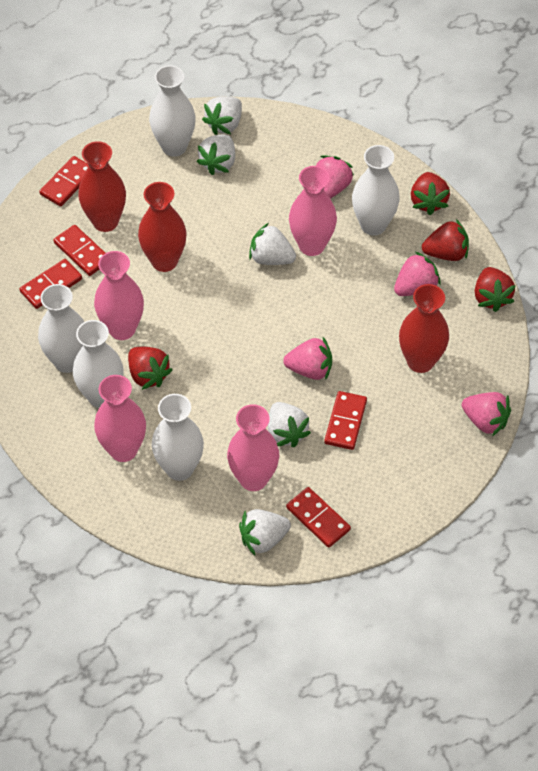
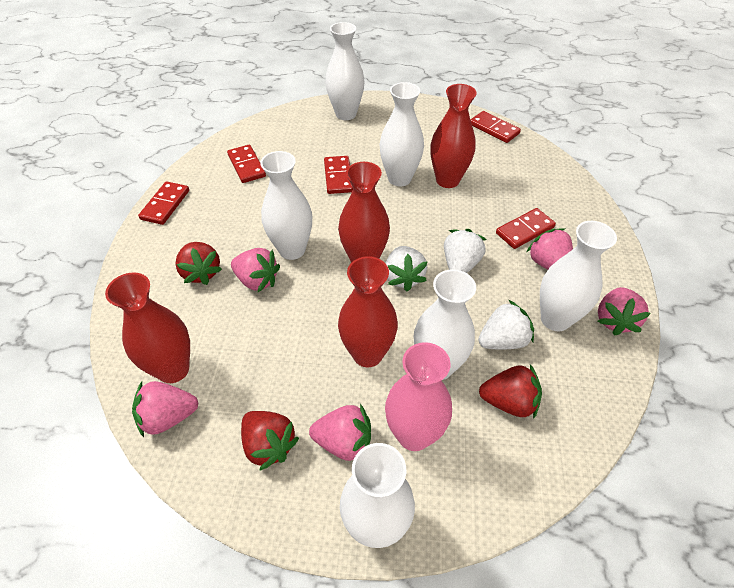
pink strawberry: [283,337,332,380] [316,155,354,199] [394,252,441,296] [462,392,511,436] = 4 -> [132,381,199,437] [231,248,280,292] [309,403,371,461] [527,228,573,270] [598,287,651,336] = 5
pink vase: [94,251,144,340] [94,375,146,462] [227,404,279,491] [289,166,337,256] = 4 -> [385,342,452,451] = 1
red strawberry: [128,347,173,390] [411,172,450,215] [422,219,469,261] [475,267,516,312] = 4 -> [175,242,222,285] [241,411,299,471] [479,364,542,419] = 3
red vase: [78,141,126,232] [138,182,187,272] [399,284,449,373] = 3 -> [105,273,190,383] [338,162,390,263] [338,256,398,367] [430,84,477,188] = 4
white strawberry: [197,135,235,175] [202,96,242,135] [239,509,291,555] [249,223,296,265] [268,402,311,447] = 5 -> [385,246,427,291] [444,229,487,273] [478,300,534,350] = 3
white vase: [38,284,84,373] [73,320,124,408] [149,65,196,157] [152,394,204,481] [352,145,400,236] = 5 -> [260,151,312,260] [325,22,365,120] [340,443,415,548] [379,82,424,186] [414,269,476,380] [540,221,617,331] = 6

